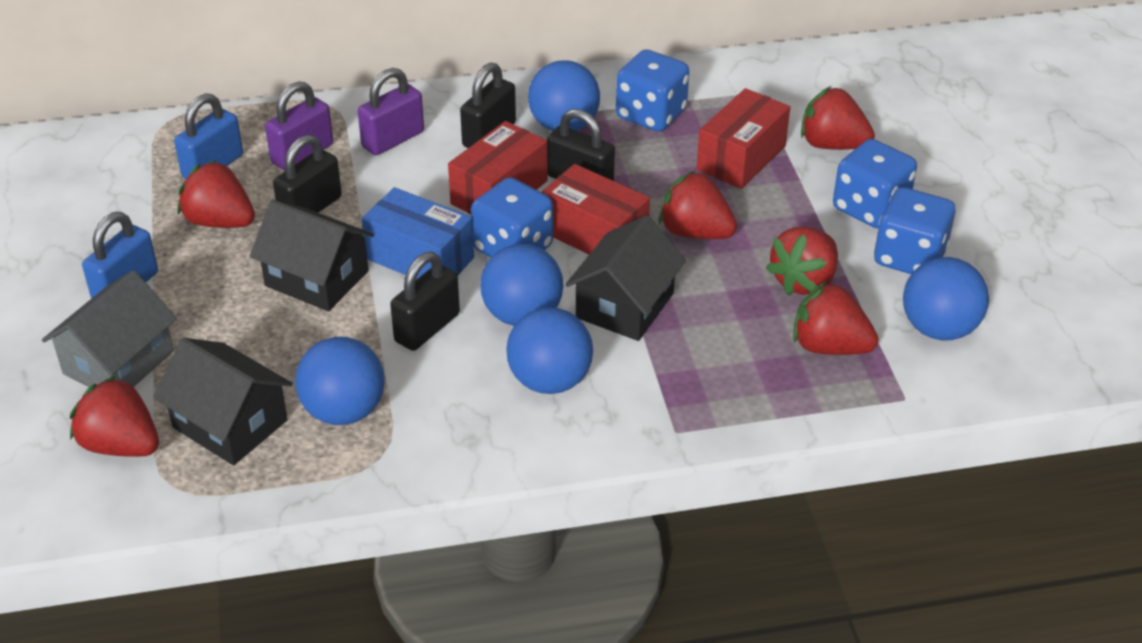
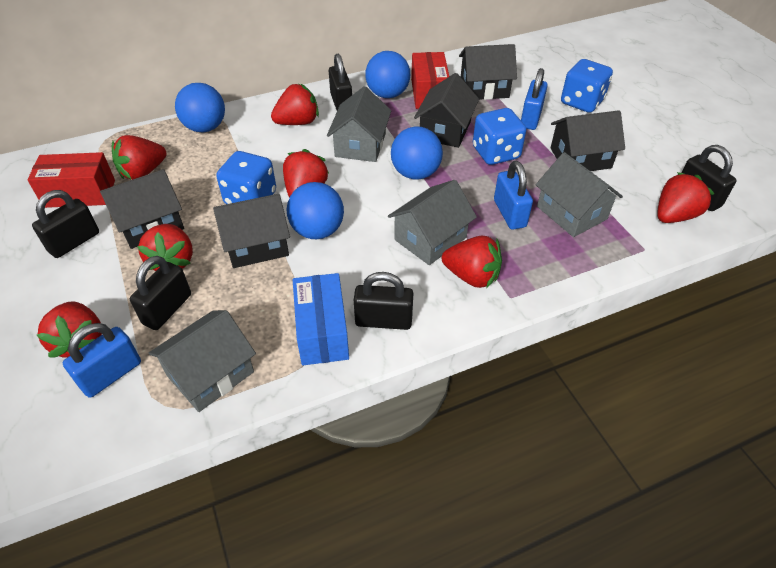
black house: [153,338,293,465] [250,200,374,311] [565,215,686,341] = 3 -> [100,169,184,249] [213,194,290,268] [414,73,479,148] [459,44,517,100] [551,110,625,171] = 5
black padlock: [273,135,342,213] [390,252,460,351] [460,62,516,148] [547,109,615,181] = 4 -> [32,190,99,258] [130,256,191,330] [329,54,352,110] [354,272,413,330] [682,145,737,211] = 5
blue ball: [295,337,385,425] [480,244,563,326] [506,307,593,394] [528,60,600,131] [903,257,989,340] = 5 -> [175,83,225,132] [286,182,344,239] [365,51,410,98] [391,127,443,180] = 4
blue dice: [471,177,553,258] [616,49,689,132] [833,139,917,229] [874,187,955,274] = 4 -> [216,151,276,204] [473,108,526,165] [561,59,613,113] = 3
blue padlock: [82,212,158,299] [174,93,243,179] = 2 -> [63,323,141,398] [494,161,533,230] [521,68,548,130] = 3
grey house: [42,270,177,387] = 1 -> [149,310,256,412] [327,86,391,162] [388,180,477,265] [536,152,623,237] = 4
purple padlock: [265,81,333,171] [358,68,424,155] = 2 -> none = 0
red box: [448,121,548,214] [542,164,650,254] [696,88,790,189] = 3 -> [27,152,115,208] [411,52,449,109] = 2
red strawberry: [70,375,159,457] [178,160,255,228] [658,170,737,239] [766,227,838,295] [793,281,878,355] [801,86,875,150] = 6 -> [37,301,102,358] [112,135,166,180] [137,224,193,271] [271,83,319,125] [283,149,329,198] [442,236,502,288] [657,172,714,223] = 7

